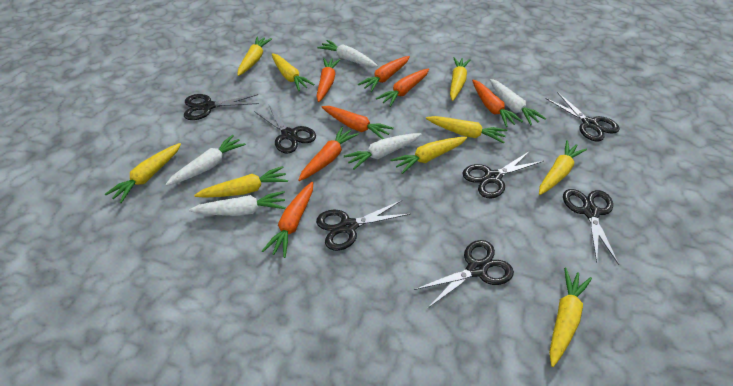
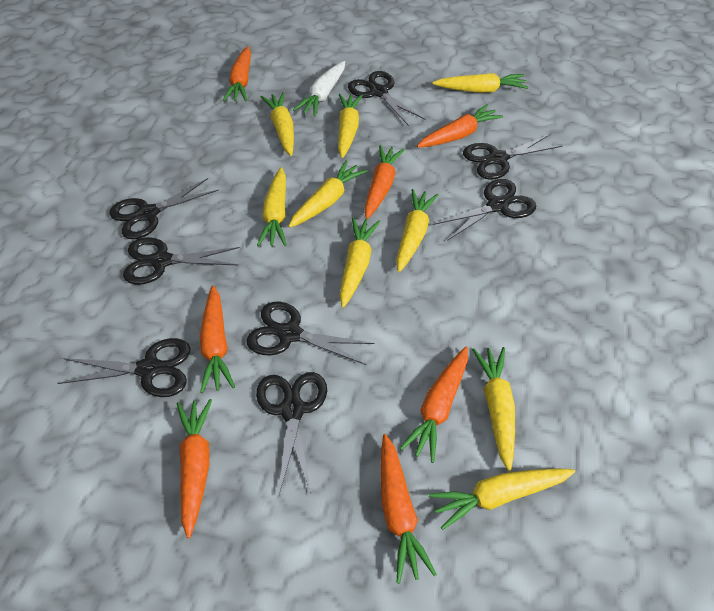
black scissors: [184,94,259,120] [254,104,316,154] [316,200,410,251] [414,240,514,309] [462,151,543,199] [545,92,620,142] [563,189,619,265] = 7 -> [57,338,191,397] [109,178,219,239] [123,237,240,284] [246,302,375,365] [256,372,327,494] [348,71,425,126] [433,179,536,241] [463,134,563,180] = 8
white carrot: [165,135,246,186] [189,191,286,216] [317,40,378,67] [344,133,421,170] [490,79,546,125] = 5 -> [293,61,345,116] = 1

